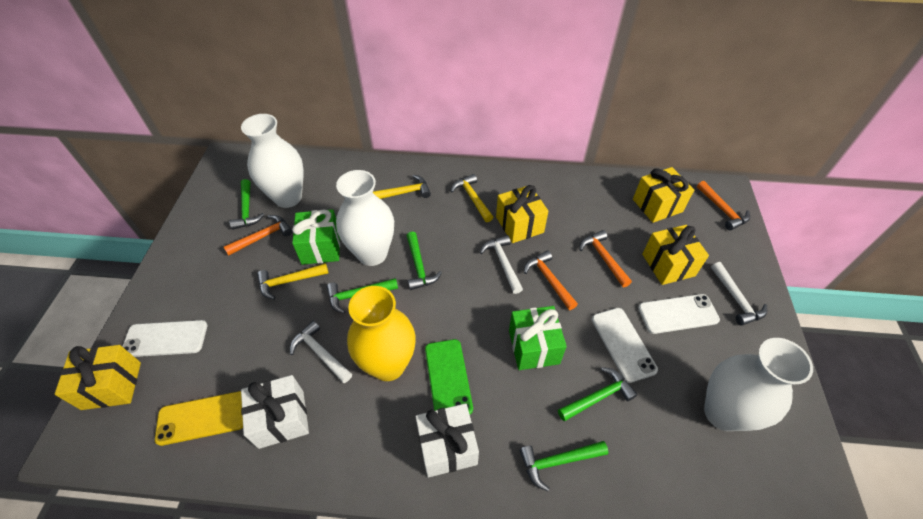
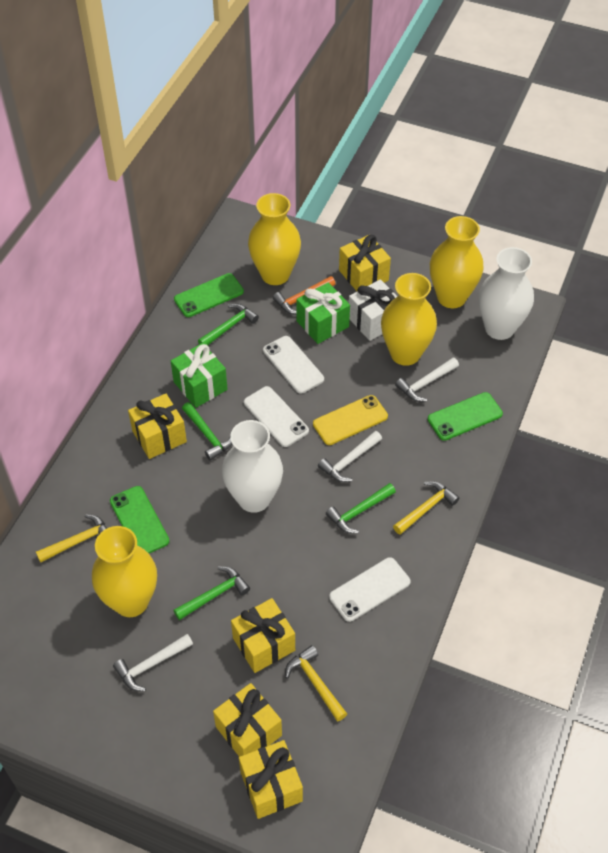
green hammer: [229,179,264,230] [326,278,398,314] [406,231,442,290] [519,441,608,491] [558,367,637,421] = 5 -> [173,566,250,620] [182,402,232,460] [198,304,259,345] [326,483,396,533] = 4
green phone: [425,339,473,414] = 1 -> [110,486,169,553] [174,273,244,317] [428,392,503,441] = 3
orange hammer: [224,215,292,255] [524,251,578,310] [580,230,632,287] [697,181,750,230] = 4 -> [273,276,336,314] = 1
white gift: [241,375,309,449] [415,403,479,477] = 2 -> [349,279,397,341] = 1
white vase: [241,114,304,208] [336,170,394,266] [704,338,813,431] = 3 -> [222,420,283,513] [479,247,534,340] = 2
yellow gift: [55,345,141,410] [496,185,548,243] [633,167,694,223] [642,225,709,285] = 4 -> [128,394,187,459] [213,683,282,757] [231,598,295,673] [239,740,303,819] [339,235,391,291] = 5
yellow vase: [347,286,416,381] = 1 -> [92,526,157,617] [248,193,301,285] [381,273,437,366] [430,216,484,308] = 4

